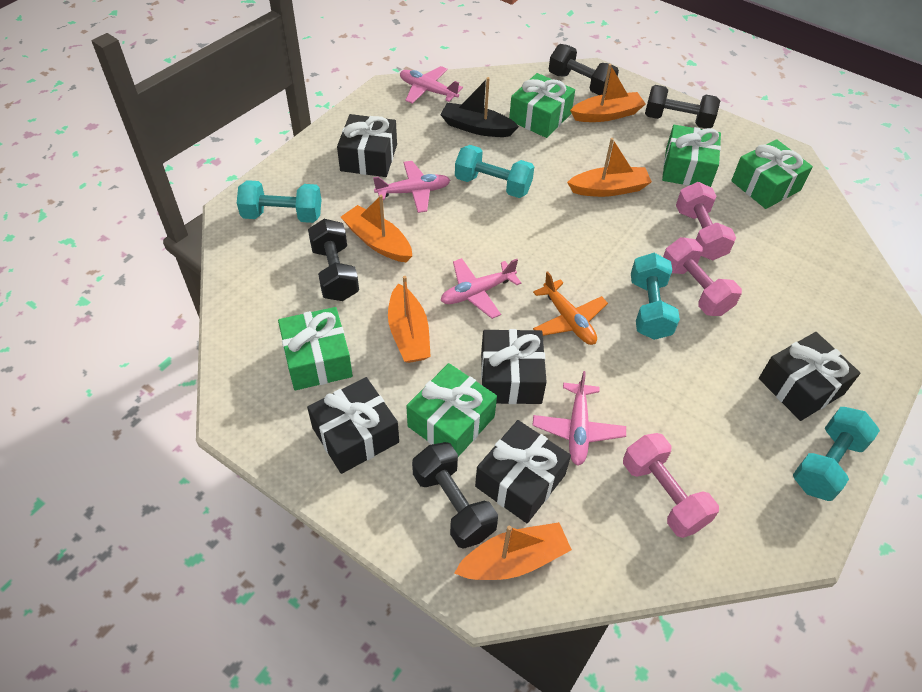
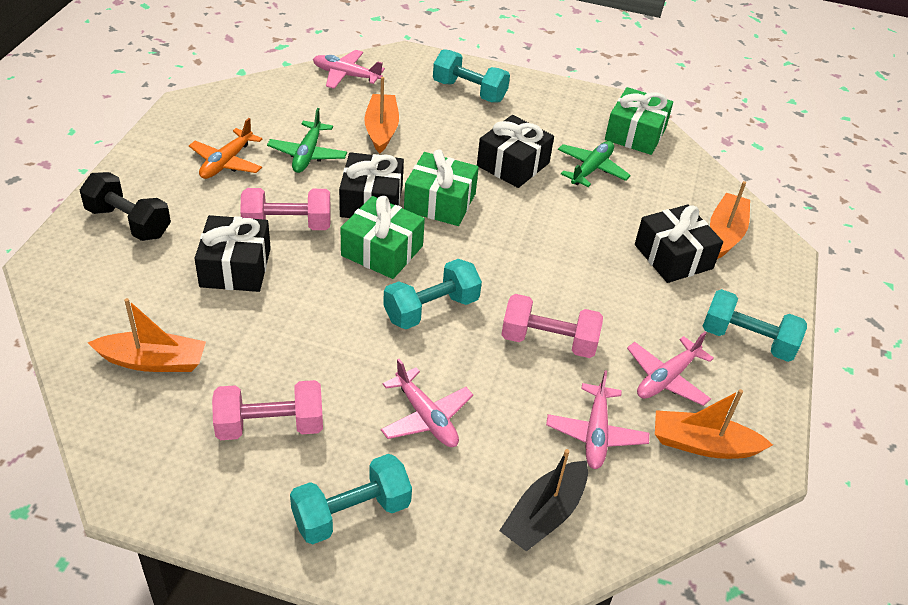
black dumbbell: [308,219,359,301] [412,442,498,549] [549,44,619,95] [645,85,720,129] = 4 -> [80,172,171,241] = 1
black gift: [307,377,399,474] [337,114,397,177] [475,420,571,523] [481,329,547,404] [759,332,860,421] = 5 -> [194,215,271,292] [339,152,404,218] [477,115,554,188] [635,204,723,283] = 4
green gift: [278,307,353,390] [406,363,497,457] [509,73,575,138] [662,125,721,187] [731,139,813,209] = 5 -> [341,196,425,279] [404,150,479,226] [605,87,673,155] = 3
green plane: none = 0 -> [267,108,347,173] [558,141,631,187] = 2
orange boat: [341,195,412,262] [388,276,431,363] [454,522,572,580] [567,138,652,197] [570,64,646,122] = 5 -> [88,298,206,372] [364,77,399,153] [655,389,773,459] [710,181,750,259] = 4

